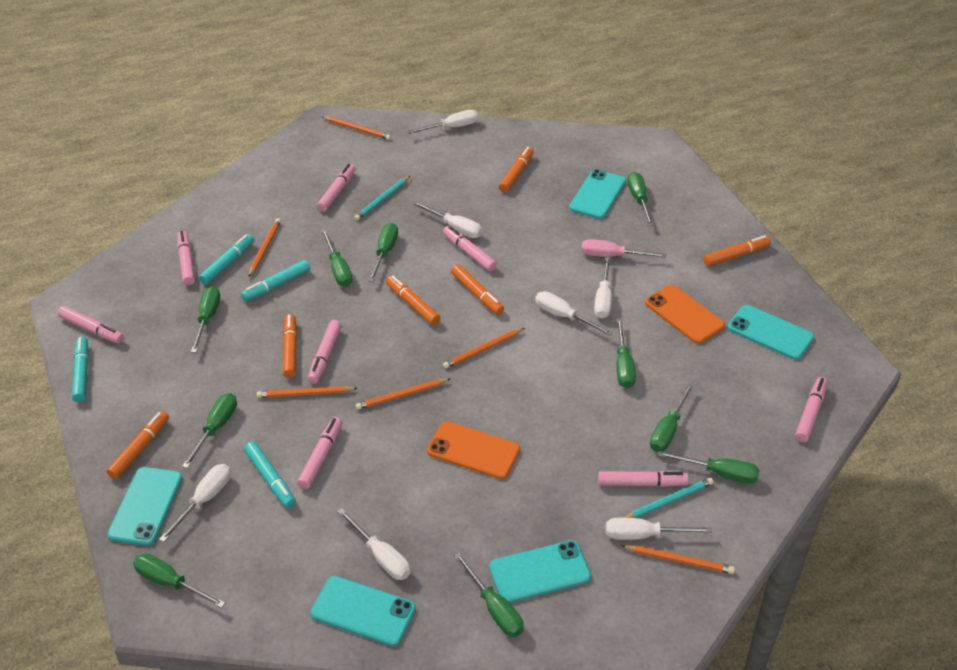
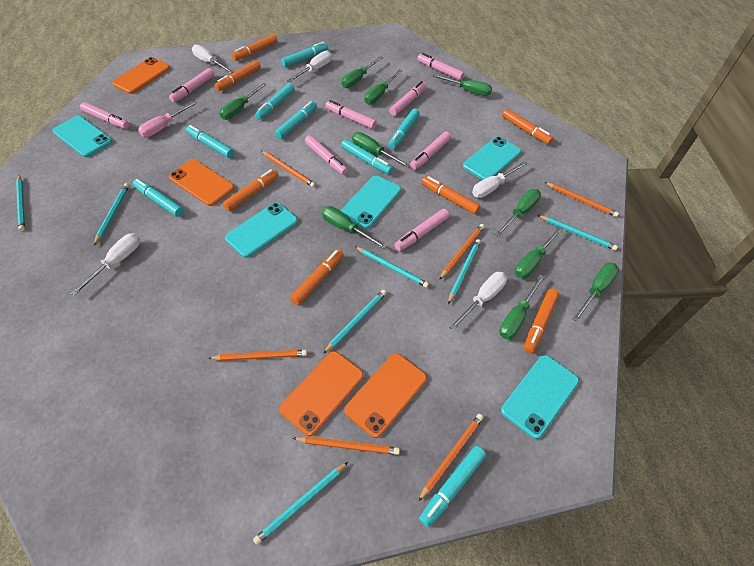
orange marker: [107,411,169,479] [283,314,297,378] [386,276,440,325] [451,264,504,315] [499,147,534,193] [704,235,771,266] = 6 -> [214,60,261,91] [223,169,279,211] [232,34,277,61] [290,249,344,305] [422,176,480,214] [502,109,553,144] [524,288,559,353] = 7
orange phone: [427,421,520,479] [645,285,725,344] = 2 -> [112,57,170,94] [169,159,235,206] [279,351,364,436] [344,353,427,438] = 4
turquoise marker: [72,337,89,402] [199,234,254,285] [241,260,310,302] [244,442,296,508] = 4 -> [133,179,184,217] [186,125,234,158] [255,83,295,120] [275,101,317,139] [281,42,328,67] [341,139,393,175] [388,109,420,149] [419,446,486,527] = 8
turquoise pencil: [354,176,410,220] [624,478,714,518] = 2 -> [16,175,25,231] [94,183,129,245] [253,462,348,545] [323,290,387,354] [355,246,429,288] [448,239,481,304] [538,215,618,250] = 7
white screwdriver: [159,464,231,542] [337,508,410,580] [407,110,479,134] [413,201,482,238] [535,291,613,336] [594,256,612,319] [606,518,712,540] = 7 -> [70,233,140,296] [192,45,234,73] [287,51,332,83] [450,272,507,330] [472,161,527,198] = 5

